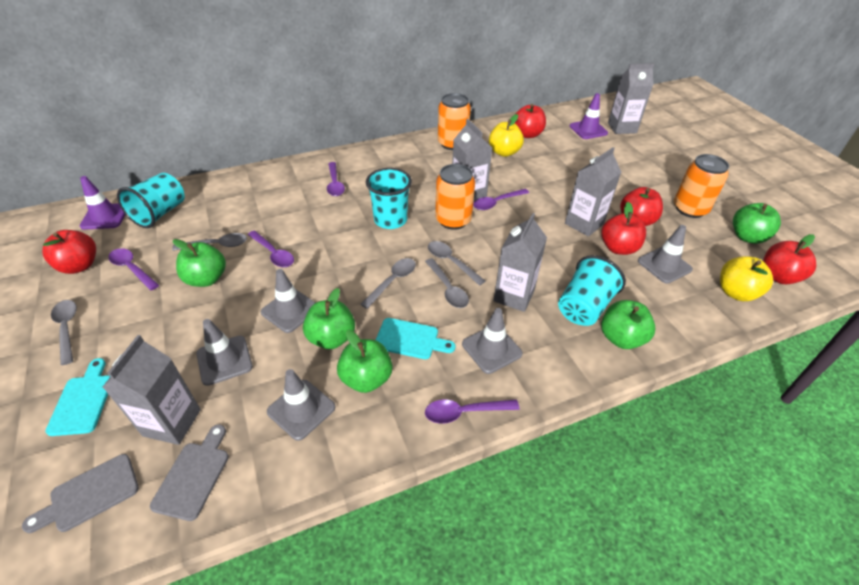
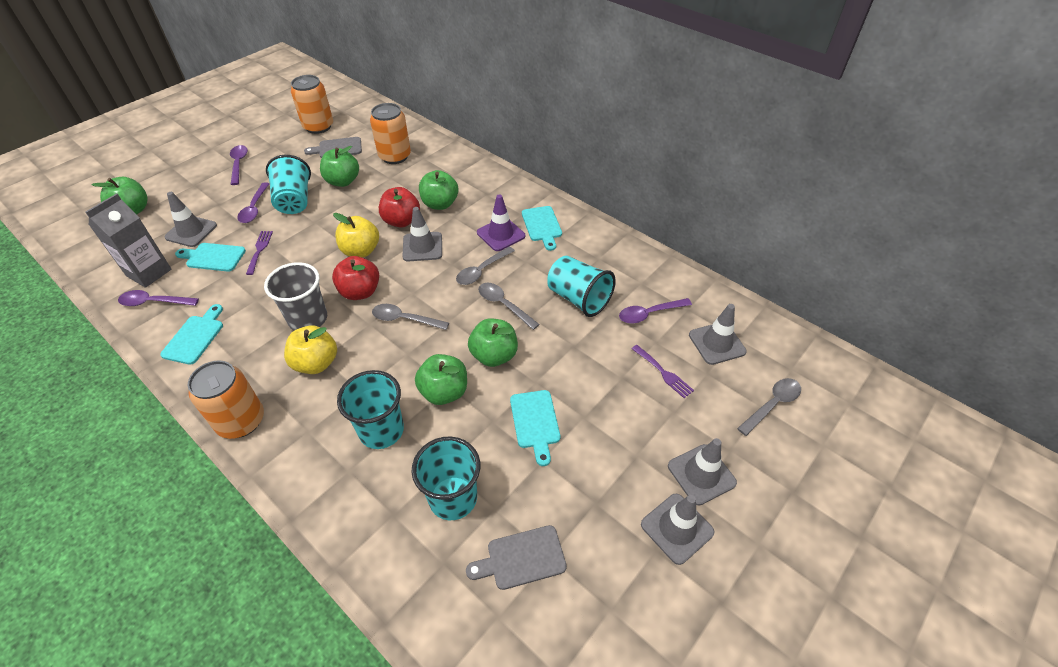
grey carton: [103,335,201,445] [452,119,492,203] [494,213,547,312] [565,147,621,236] [608,63,654,134] = 5 -> [85,193,172,288] = 1
grey cup: none = 0 -> [264,262,327,330] = 1
grey spoon: [51,300,77,365] [172,233,247,251] [360,258,416,309] [425,258,469,308] [428,241,485,286] = 5 -> [372,304,449,330] [456,246,515,285] [478,283,540,330] [737,378,801,436] = 4
purple fork: none = 0 -> [246,231,273,275] [631,345,694,398] = 2
purple spoon: [108,248,159,291] [248,231,294,267] [327,162,345,196] [425,400,520,424] [473,189,529,210] = 5 -> [118,290,199,306] [230,145,248,185] [237,182,269,223] [619,298,692,324] = 4
purple traffic cone: [80,176,125,230] [569,93,608,139] = 2 -> [477,194,525,251] = 1
red apple: [42,230,96,274] [515,104,546,138] [601,202,646,255] [620,187,663,226] [763,234,816,284] = 5 -> [332,256,379,300] [379,187,420,228] = 2
turquoise cup: [117,173,185,228] [366,168,412,229] [558,255,626,326] = 3 -> [266,155,311,214] [337,370,404,449] [412,436,480,520] [547,256,616,317] = 4
turquoise cutting board: [45,358,110,436] [376,318,455,359] = 2 -> [160,304,223,365] [175,243,246,272] [510,390,560,466] [522,206,562,251] = 4

